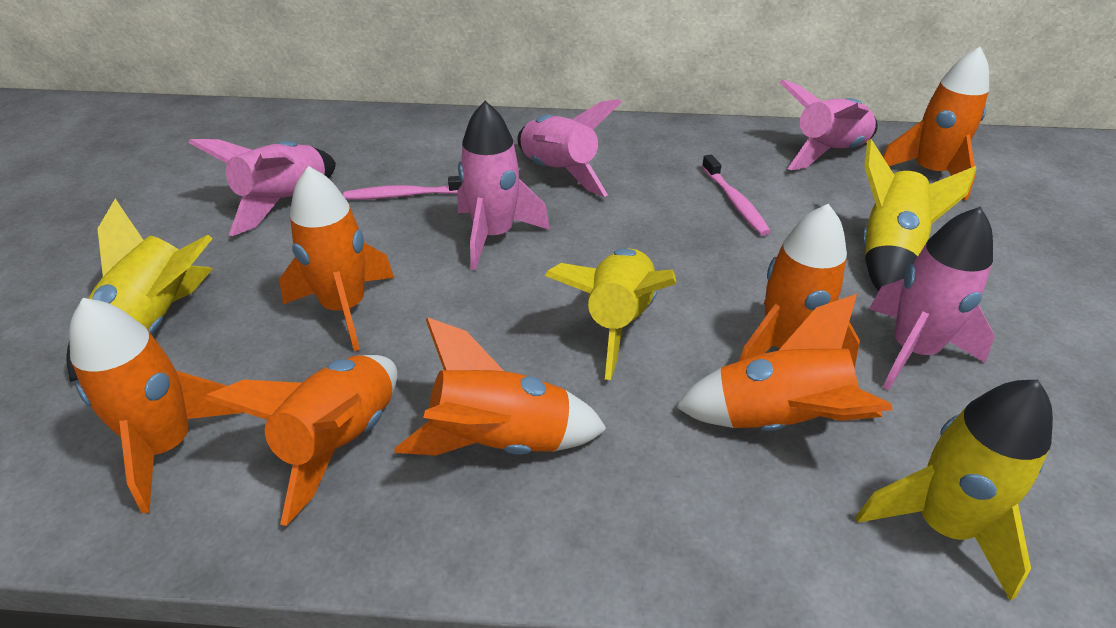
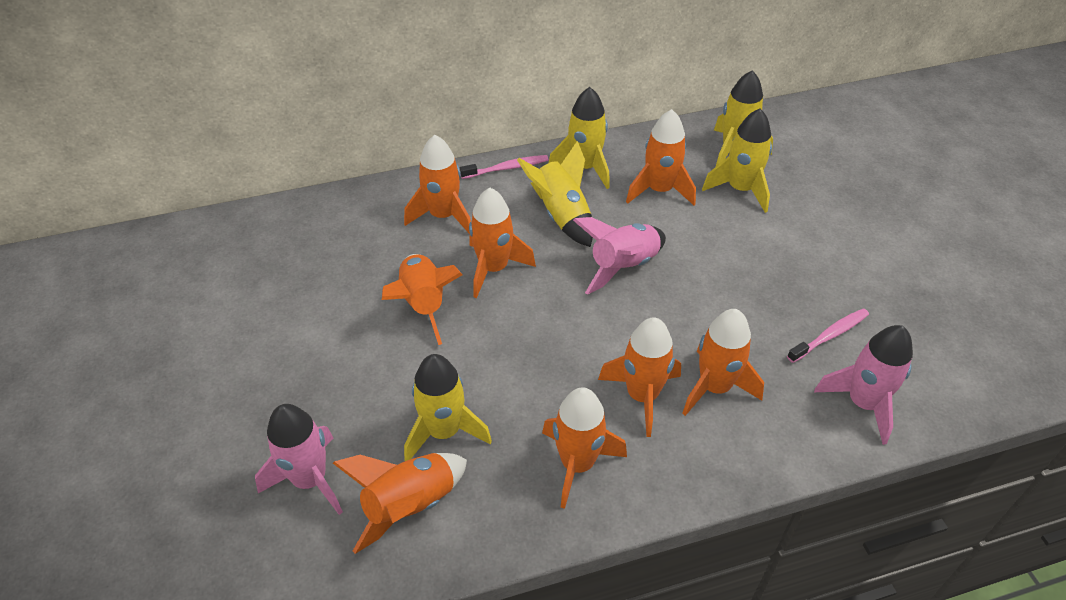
orange rocket: [69,298,244,513] [204,355,398,526] [279,166,394,351] [395,317,607,456] [676,294,893,431] [739,204,860,369] [883,47,989,201] = 7 -> [333,453,467,554] [382,254,463,345] [404,135,471,234] [469,188,536,298] [542,387,627,509] [598,317,681,437] [626,109,696,205] [682,309,764,416] = 8
pink rocket: [189,139,336,236] [457,101,550,270] [517,99,622,197] [780,80,878,170] [869,206,995,390] = 5 -> [255,404,343,515] [573,217,666,295] [814,325,913,445] = 3
yellow rocket: [67,199,213,382] [545,248,676,380] [856,380,1053,601] [863,139,976,291] = 4 -> [404,354,492,461] [517,141,593,247] [549,87,610,189] [702,109,772,213] [714,70,773,166] = 5

